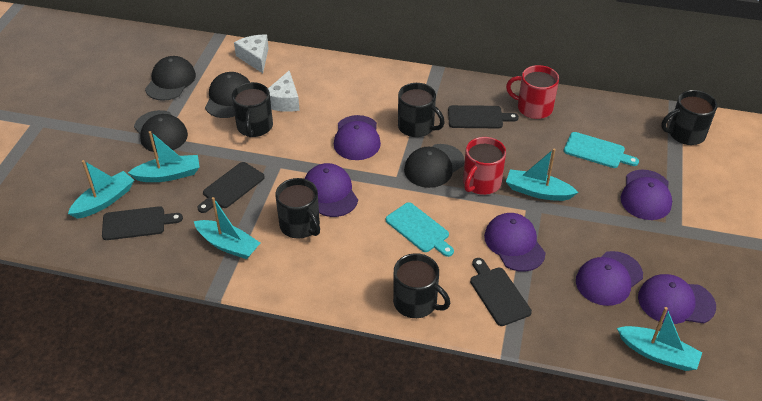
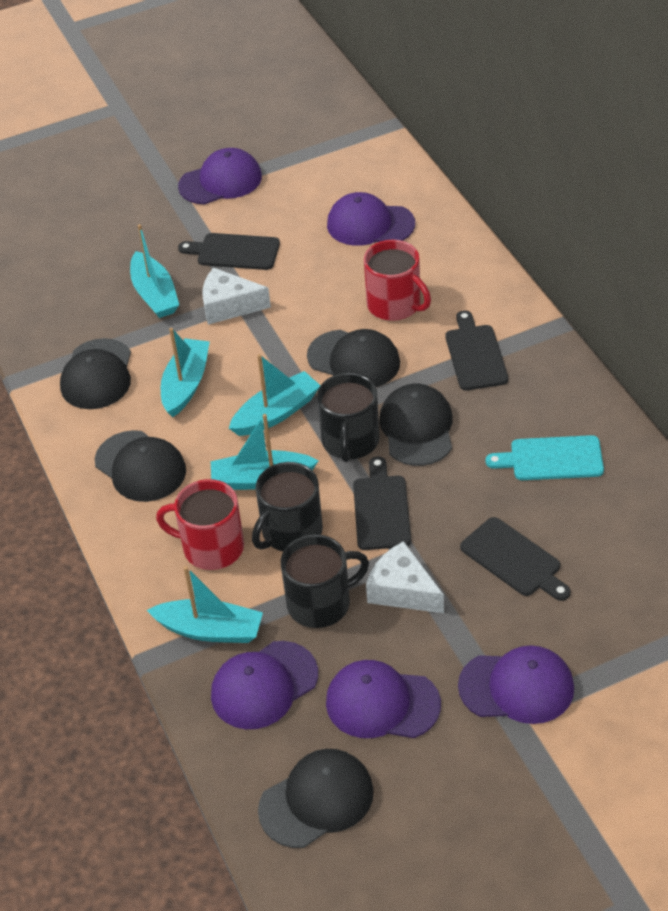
black cap: [134,110,188,152] [145,56,196,101] [205,72,250,118] [404,144,465,188] = 4 -> [60,338,131,409] [95,430,186,502] [258,749,374,848] [307,329,400,387] [379,384,453,466] = 5
black mug: [232,82,273,137] [275,178,320,239] [393,253,450,318] [398,83,445,137] [661,90,717,145] = 5 -> [252,462,323,551] [281,534,369,628] [317,373,380,462] = 3
purple cap: [304,163,358,217] [334,115,381,160] [484,213,546,272] [576,251,643,306] [620,170,672,220] [638,274,716,324] = 6 -> [178,148,262,205] [211,641,318,729] [326,660,441,738] [327,192,415,246] [458,645,574,724] = 5
turquoise cutting board: [386,202,454,257] [564,132,639,168] = 2 -> [486,435,604,480] = 1

